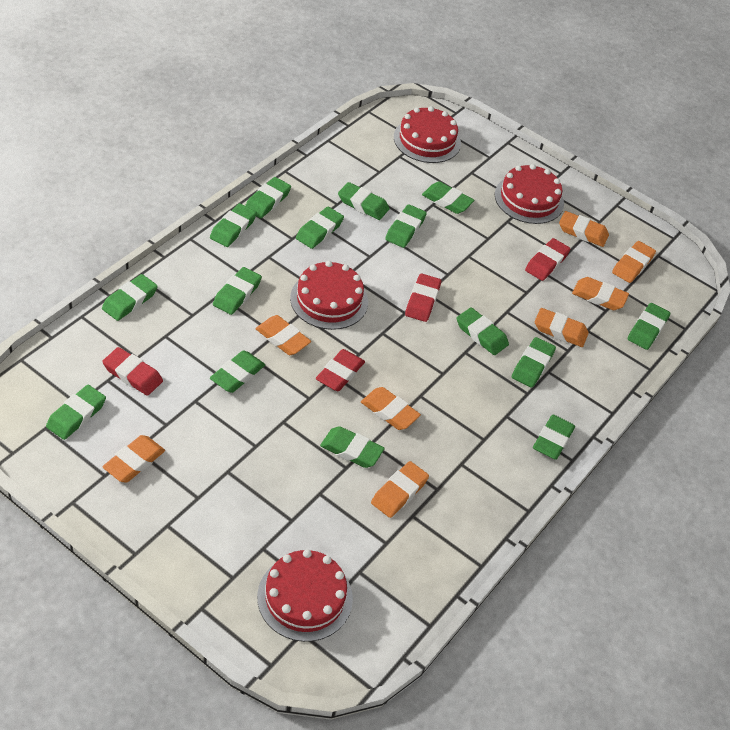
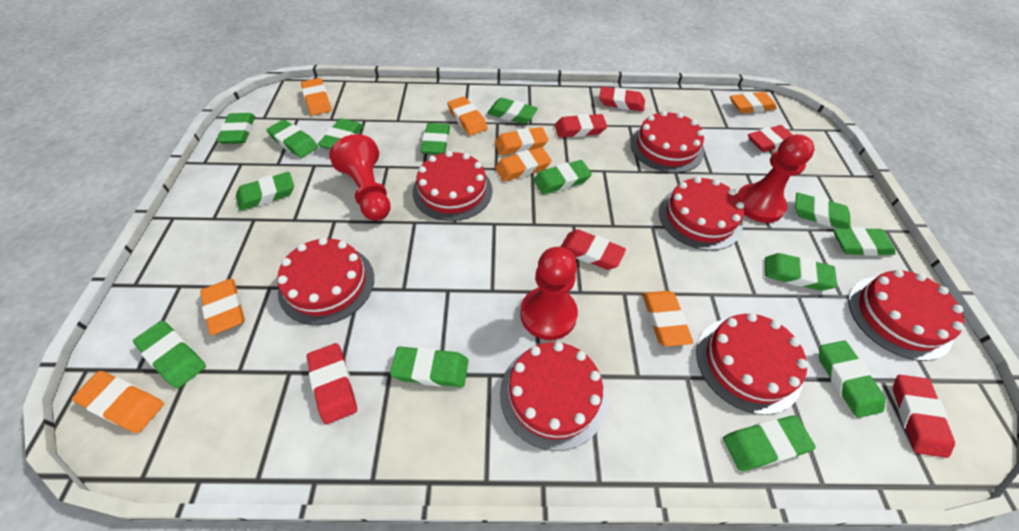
green eraser: [46,385,106,440] [102,274,158,321] [210,203,257,247] [210,350,265,393] [213,267,262,315] [245,177,291,218] [296,207,344,249] [320,426,385,468] [338,182,390,220] [385,204,427,248] [422,181,475,214] [457,307,509,355] [512,337,556,388] [533,415,575,460] [628,303,670,350] = 15 -> [133,321,206,389] [217,113,255,144] [236,172,294,211] [266,120,318,158] [317,118,364,149] [390,346,469,387] [420,123,450,155] [487,98,538,124] [534,160,592,195] [723,415,816,471] [765,253,837,291] [795,193,851,229] [819,340,886,418] [833,227,896,256] = 14
red cake: [257,549,353,642] [290,261,368,330] [394,106,461,163] [495,164,564,224] = 4 -> [277,237,374,325] [413,151,493,221] [500,342,607,451] [630,111,704,173] [659,177,744,251] [696,313,808,415] [848,270,964,361] = 7
red eraser: [102,347,163,396] [316,349,365,391] [405,273,441,322] [525,238,570,281] = 4 -> [307,343,357,424] [555,114,607,137] [561,229,626,270] [599,87,645,112] [748,125,793,152] [893,375,955,458] = 6
red pawn: none = 0 -> [329,134,391,221] [520,247,578,340] [737,134,815,223] = 3

